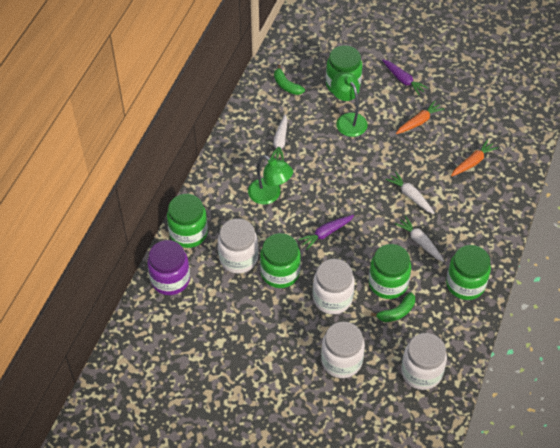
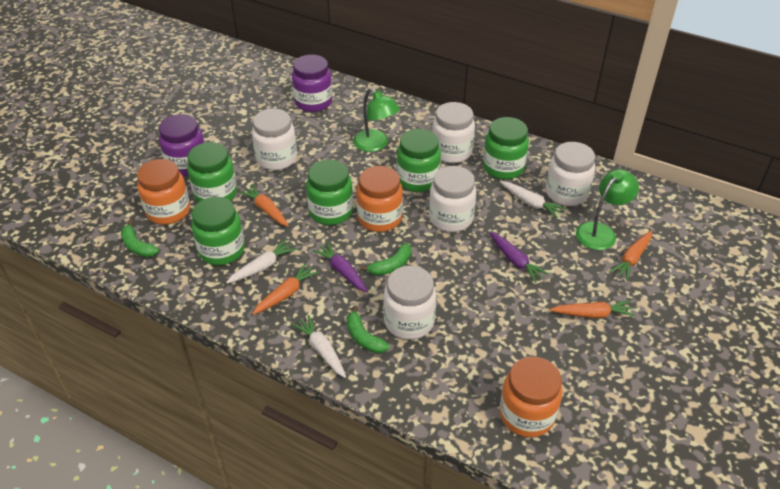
green banana: [274,65,305,95] [371,292,415,322] = 2 -> [121,220,159,257] [347,306,389,353] [360,243,411,276] = 3
orange carrot: [396,101,445,134] [451,139,498,176] = 2 -> [239,184,289,226] [252,263,319,315] [550,300,635,318] [610,231,652,281] = 4
orange jar: none = 0 -> [137,159,190,225] [356,166,403,232] [499,356,562,437] = 3
purple jar: [148,240,190,295] = 1 -> [159,114,205,176] [292,55,333,112] = 2
white jar: [218,219,258,273] [313,259,355,314] [321,322,365,378] [401,333,447,390] = 4 -> [252,108,297,170] [383,266,436,340] [429,166,476,232] [432,102,475,163] [546,142,595,206] = 5

